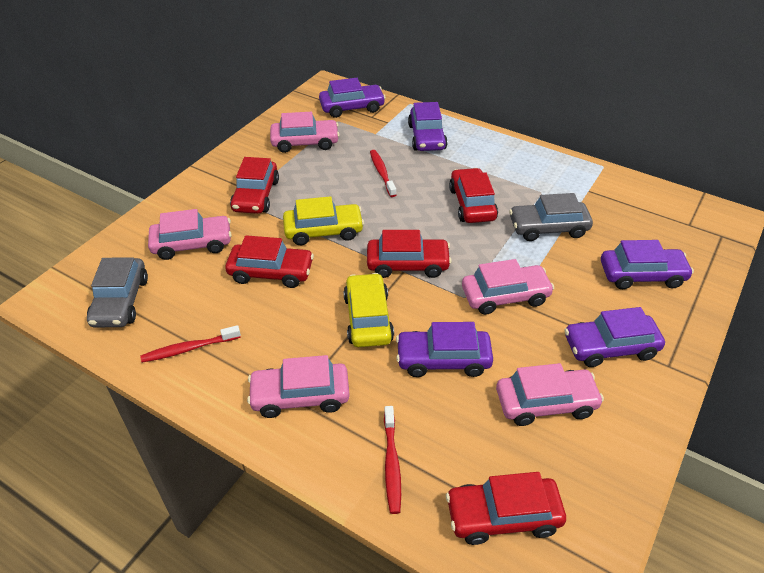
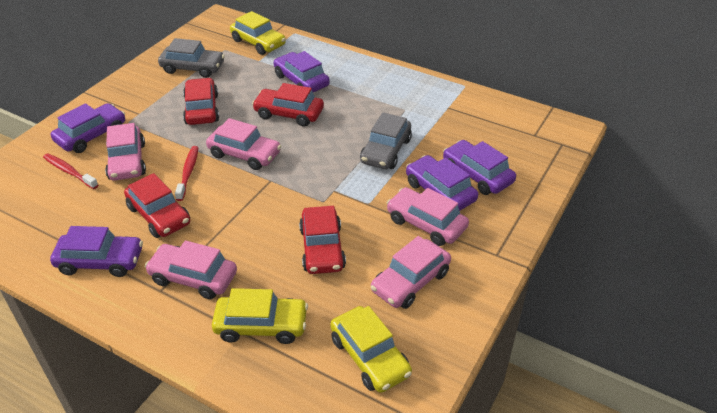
red car: [225,235,314,288] [230,157,279,214] [367,230,452,278] [446,472,566,545] [449,168,498,223] = 5 -> [124,173,190,238] [183,78,219,125] [252,83,324,127] [299,206,346,274] = 4
red toothbrush: [140,325,241,363] [370,150,396,197] [384,406,401,514] = 3 -> [43,153,98,189] [175,146,199,201] = 2
yellow car: [283,196,364,245] [343,273,394,347] = 2 -> [212,288,308,344] [230,11,286,55] [330,306,412,393] = 3

